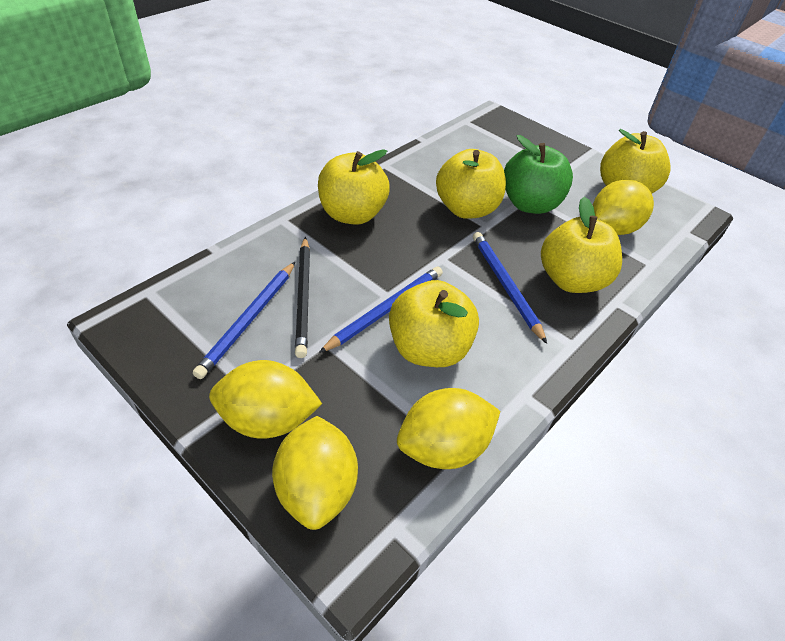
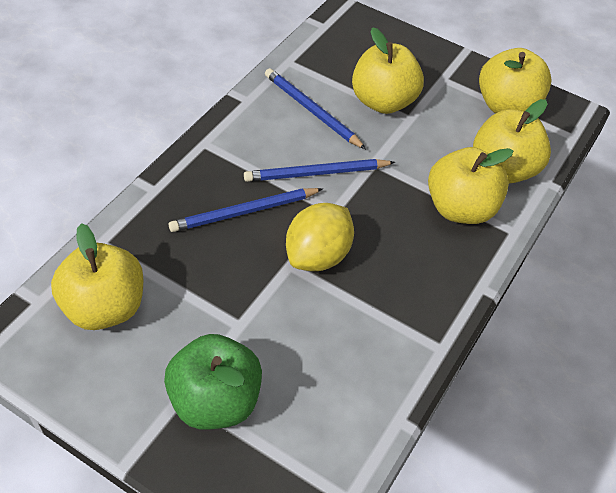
black pencil: [295,237,310,358] = 1 -> none = 0
yellow lemon: [209,360,322,439] [272,416,358,530] [397,388,500,469] [593,179,654,235] = 4 -> [286,203,354,271] = 1

